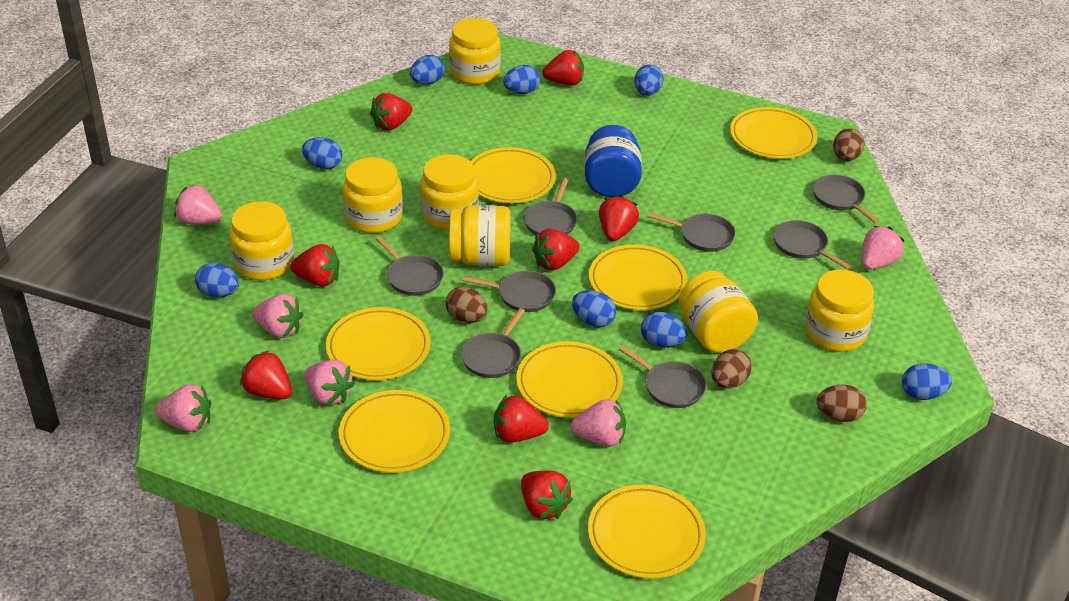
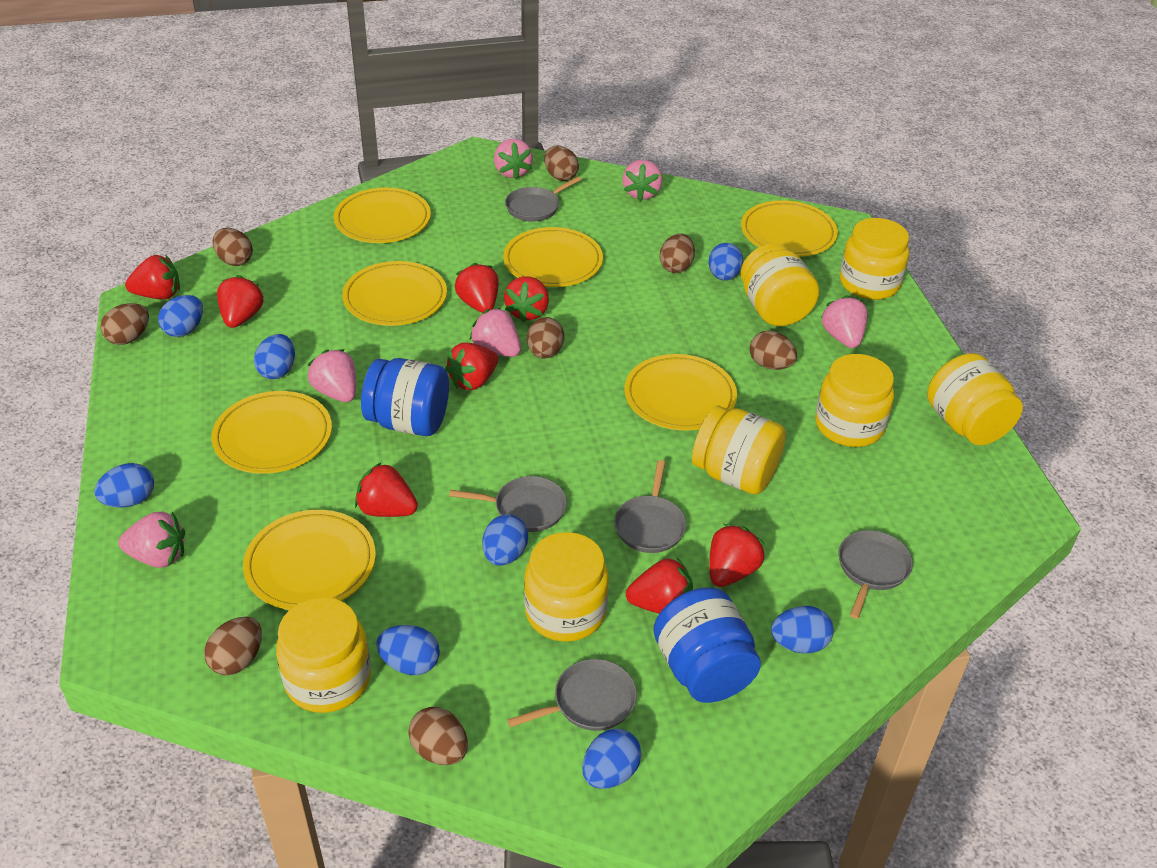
blue jar: [584,125,642,197] = 1 -> [361,358,449,436] [653,588,761,703] = 2
brown egg: [445,286,488,323] [711,349,752,388] [817,385,867,422] [833,128,864,161] = 4 -> [101,303,149,345] [204,617,262,675] [213,228,253,266] [408,707,468,765] [527,317,564,359] [544,146,579,181] [660,234,695,273] [749,330,797,370] = 8
grey pan: [376,236,444,296] [461,308,525,378] [462,271,556,312] [524,178,577,235] [619,345,706,408] [648,212,736,252] [773,220,851,269] [813,175,880,224] = 8 -> [449,476,567,532] [505,176,582,222] [507,659,637,731] [614,460,686,553] [839,530,913,619] = 5

